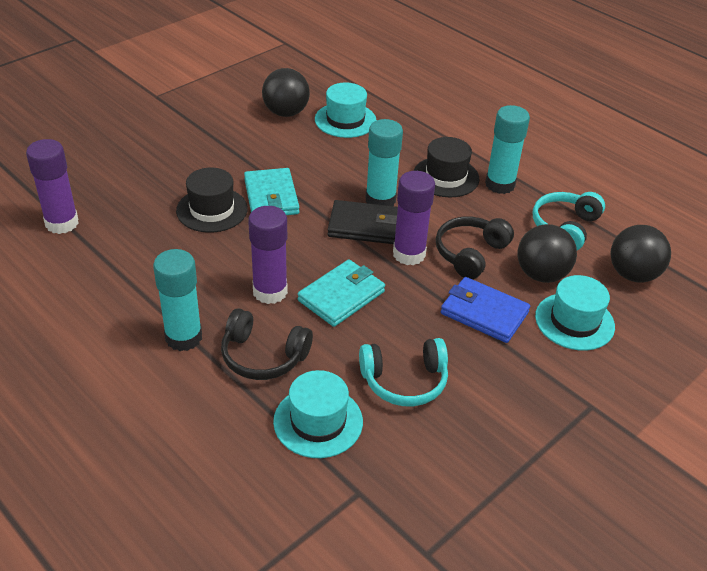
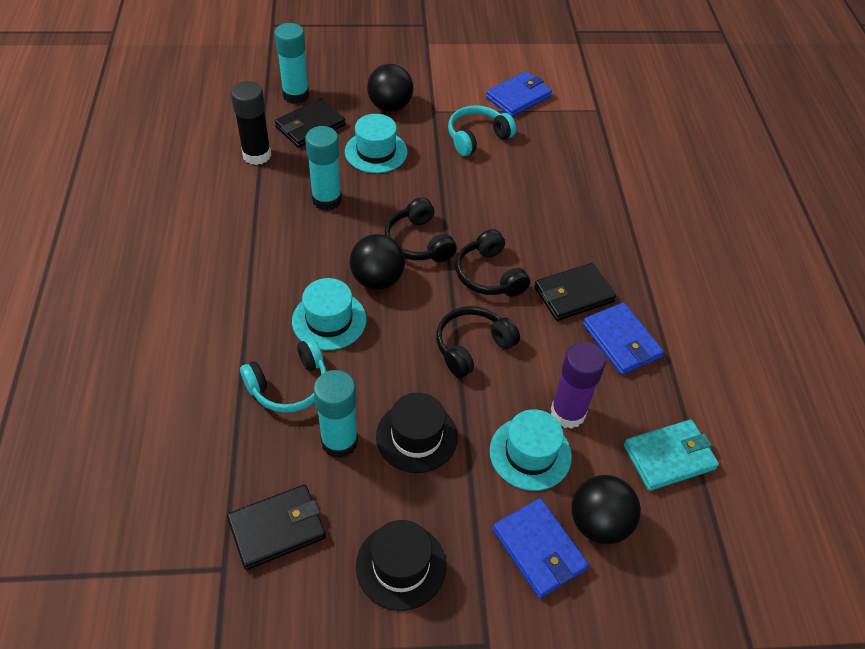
black glue stick: none = 0 -> [231,81,271,165] = 1
black headphones: [221,308,313,380] [436,216,514,279] = 2 -> [385,198,457,262] [436,306,520,378] [455,229,530,297] = 3
black wallet: [327,200,398,244] = 1 -> [227,484,326,570] [275,98,345,148] [534,263,616,321] = 3
blue wallet: [441,277,530,343] = 1 -> [486,71,552,117] [492,498,589,598] [583,302,664,375] = 3
purple glue stick: [26,139,79,234] [248,206,288,304] [393,171,435,265] = 3 -> [551,342,606,429] = 1
turquoise wallet: [244,168,299,215] [298,259,385,327] = 2 -> [624,419,719,491] = 1

